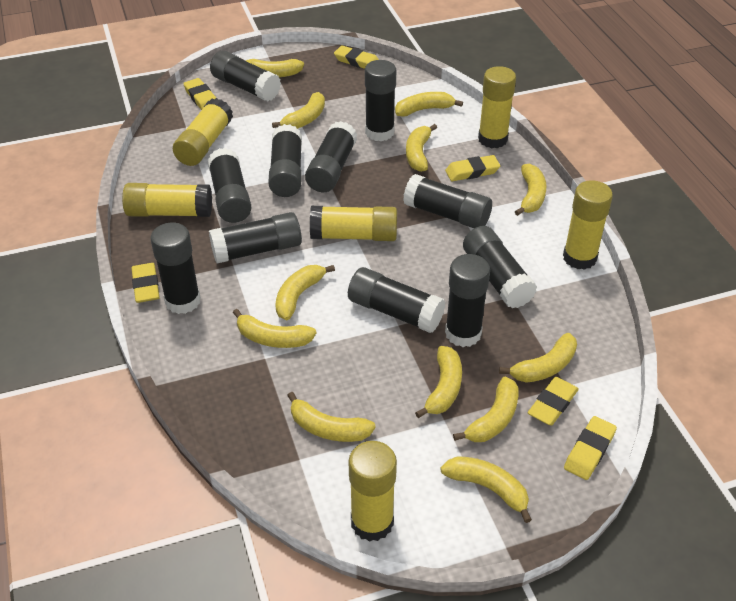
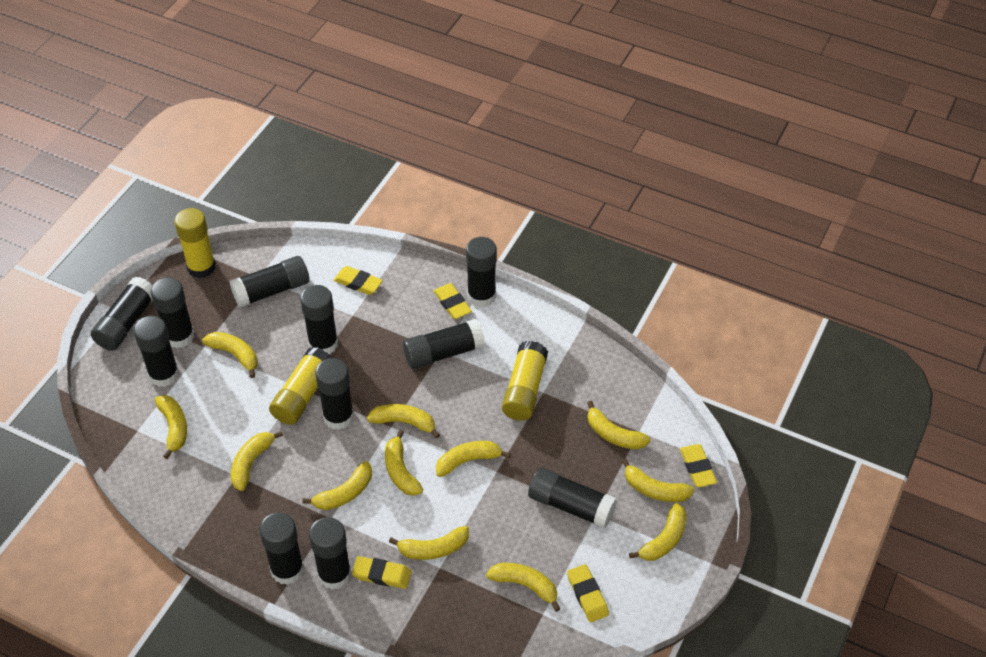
yellow eraser: [131,263,160,303] [183,78,216,110] [334,45,379,69] [445,155,500,181] [528,377,579,426] [564,416,617,480] = 6 -> [334,266,383,295] [352,556,411,589] [433,283,472,319] [567,564,609,622] [680,444,717,487] = 5
yellow glue stick: [122,183,212,217] [173,98,233,166] [310,206,397,241] [349,441,397,542] [478,66,516,148] [563,180,613,270] = 6 -> [174,208,216,278] [269,347,332,425] [502,341,548,421] = 3

